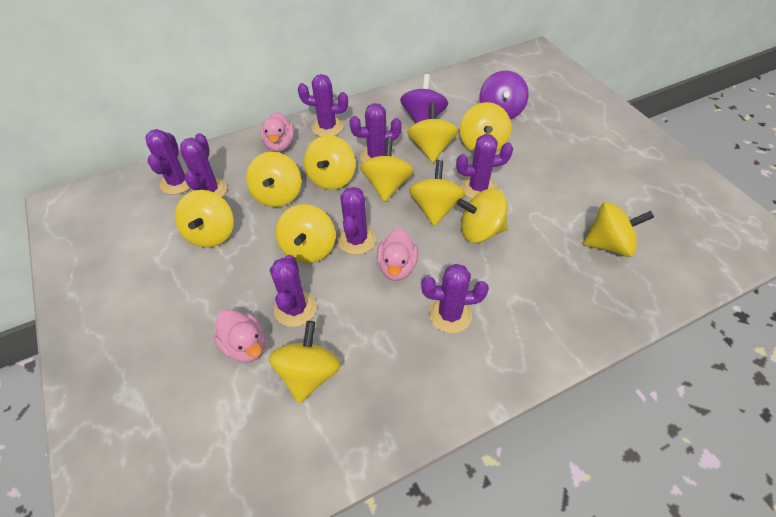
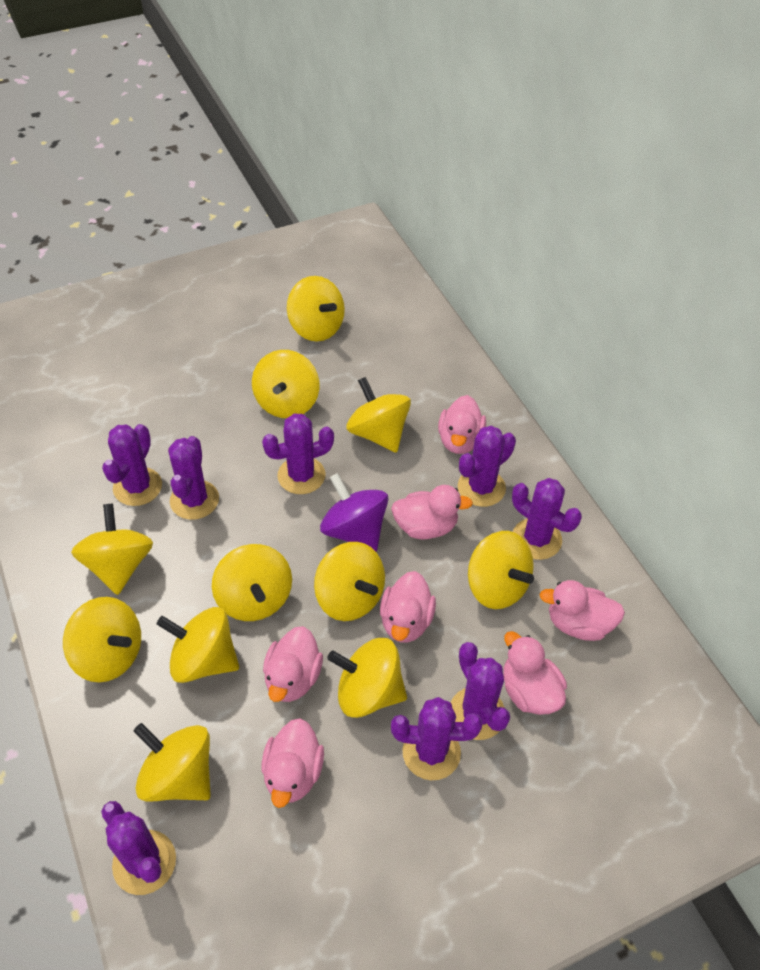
pink duck: [214,309,265,363] [260,112,295,152] [377,228,418,281] = 3 -> [261,718,324,808] [263,626,323,702] [380,571,436,643] [391,485,473,539] [438,395,486,454] [503,631,567,715] [539,580,625,641] = 7
purple spinning top: [400,74,448,123] [480,70,529,119] = 2 -> [320,473,388,551] = 1

